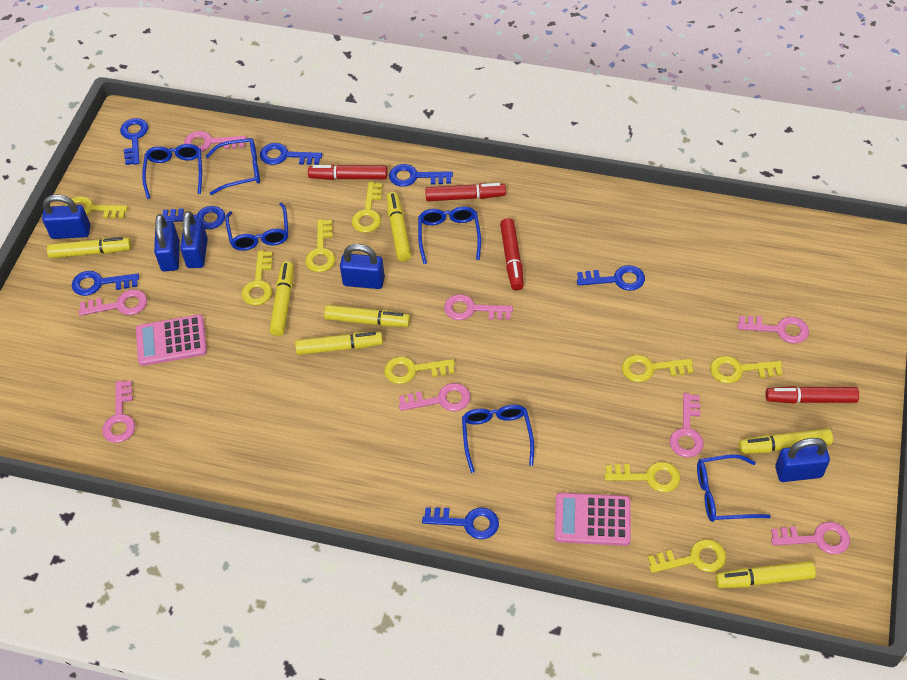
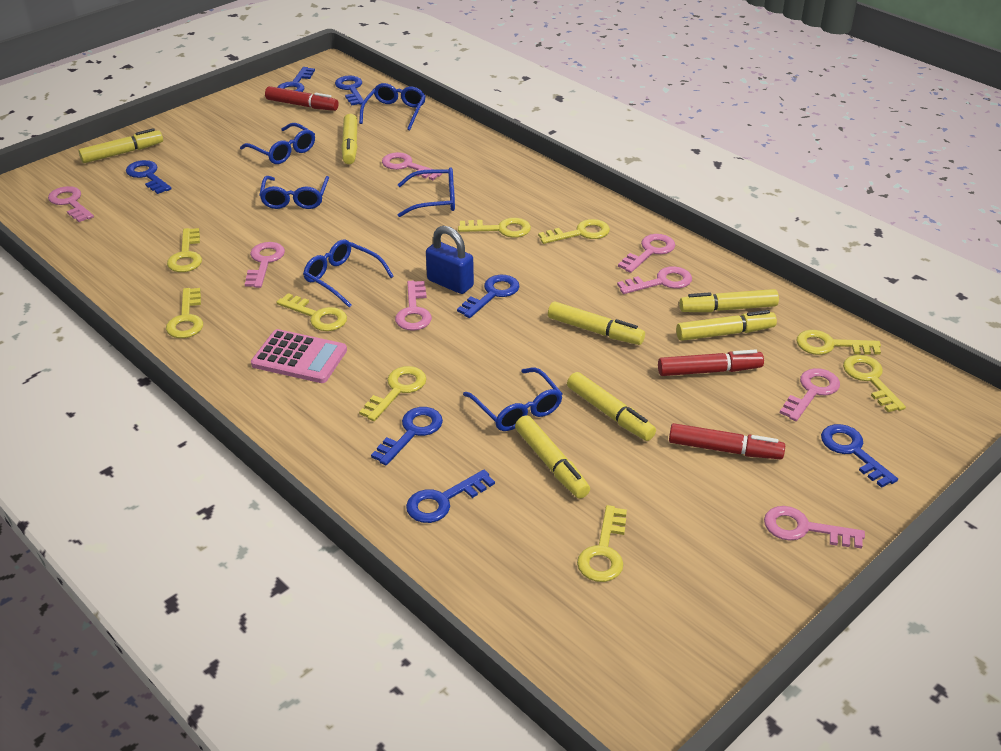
blue padlock: [42,194,90,239] [154,214,180,272] [180,211,208,268] [340,244,385,289] [775,438,830,482] = 5 -> [426,226,474,294] = 1
pink calculator: [136,314,207,366] [555,493,631,546] = 2 -> [251,329,347,383] = 1
red marker: [308,164,387,180] [425,183,506,201] [500,218,524,291] [765,386,859,404] = 4 -> [265,86,339,111] [658,349,764,376] [669,423,785,459] = 3

